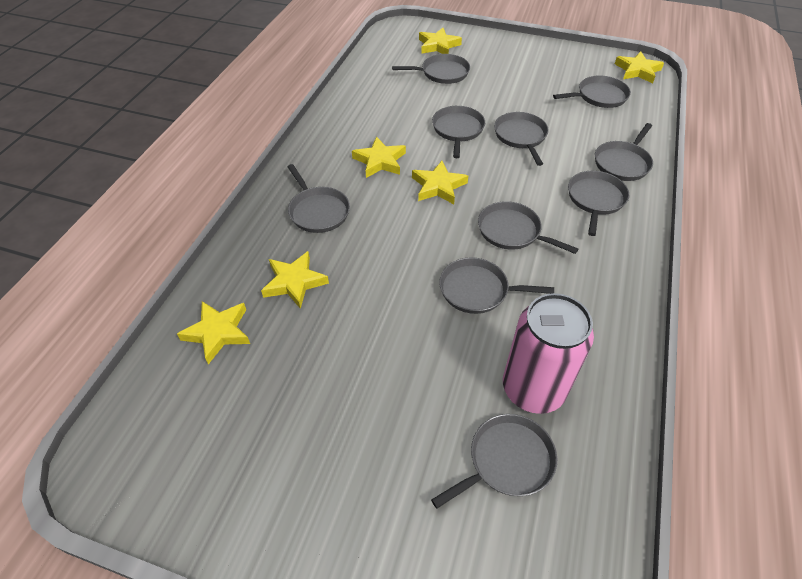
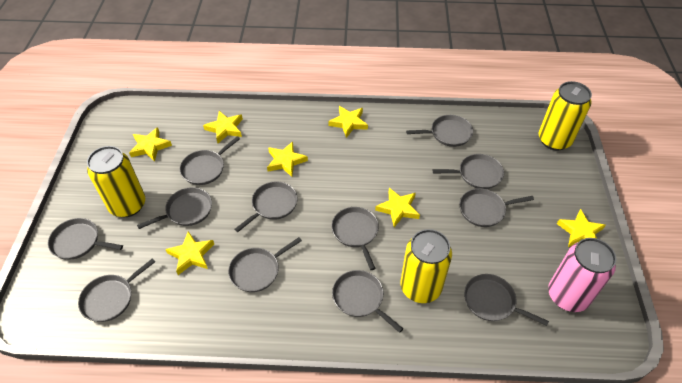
grey pan: [288,164,350,233] [392,54,470,84] [431,414,557,509] [432,106,485,158] [439,257,554,314] [478,201,578,254] [494,112,548,166] [553,76,631,108] [568,171,629,236] [595,123,653,181] = 10 -> [48,218,123,260] [78,258,155,322] [137,187,212,229] [180,136,240,185] [228,237,302,292] [235,181,298,232] [332,207,379,270] [332,270,403,333] [406,115,473,147] [433,154,504,189] [460,188,534,227] [464,274,549,326] = 12
yellow can: none = 0 -> [87,146,145,217] [401,229,452,303] [539,81,592,151] = 3
yellow star: [177,301,250,364] [261,251,329,309] [352,136,406,178] [412,161,468,204] [419,28,462,54] [615,51,664,83] = 6 -> [129,127,172,162] [165,231,214,275] [203,111,243,143] [267,141,308,177] [328,106,368,138] [375,188,420,227] [557,209,606,247] = 7

